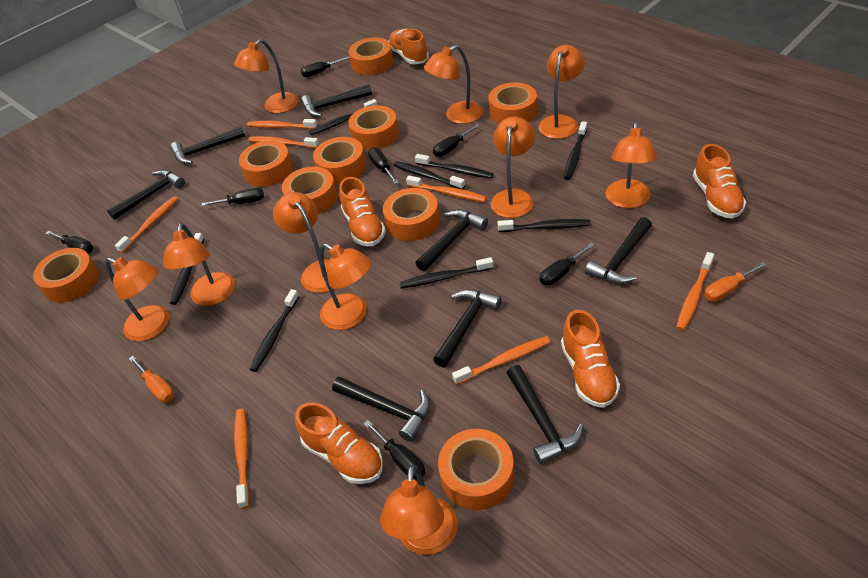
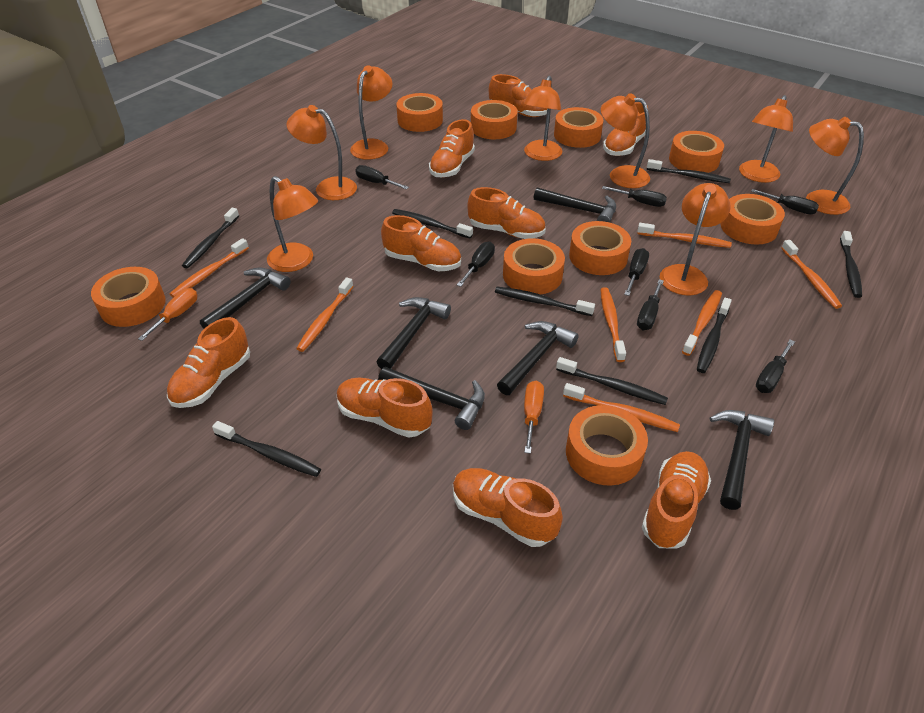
black hammer: [107,169,185,220] [170,126,245,164] [301,84,372,117] [332,376,430,442] [416,209,488,272] [433,289,502,368] [506,365,583,464] [585,217,652,284] = 8 -> [200,267,291,329] [377,297,451,369] [378,367,485,430] [497,321,579,395] [534,187,616,223] [710,410,774,510] = 6
orange lamp: [105,257,169,341] [163,223,235,306] [234,39,299,113] [273,192,334,293] [319,243,372,330] [380,465,458,555] [424,45,483,124] [491,117,535,218] [538,45,585,139] [606,122,657,208] = 10 -> [267,176,318,272] [286,105,357,200] [350,65,392,160] [523,76,562,161] [601,93,650,188] [660,183,731,295] [739,95,793,183] [806,117,864,215] = 8
orange shoe: [295,402,383,484] [339,177,386,246] [389,29,429,64] [561,310,620,408] [693,144,746,219] = 5 -> [167,317,250,408] [337,378,433,437] [381,215,461,271] [429,119,475,177] [453,468,563,547] [467,187,546,239] [489,74,547,117] [603,102,648,156] [642,451,711,549] = 9

